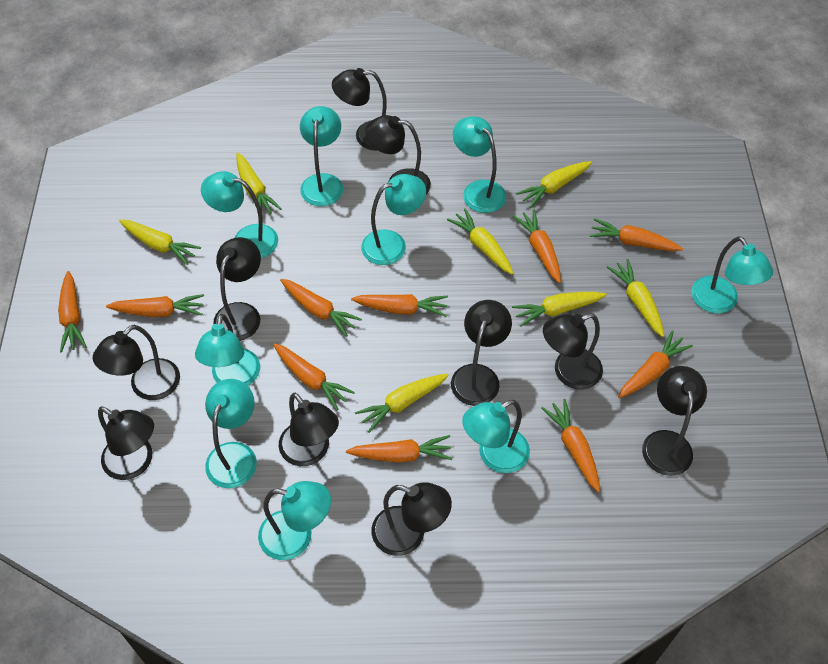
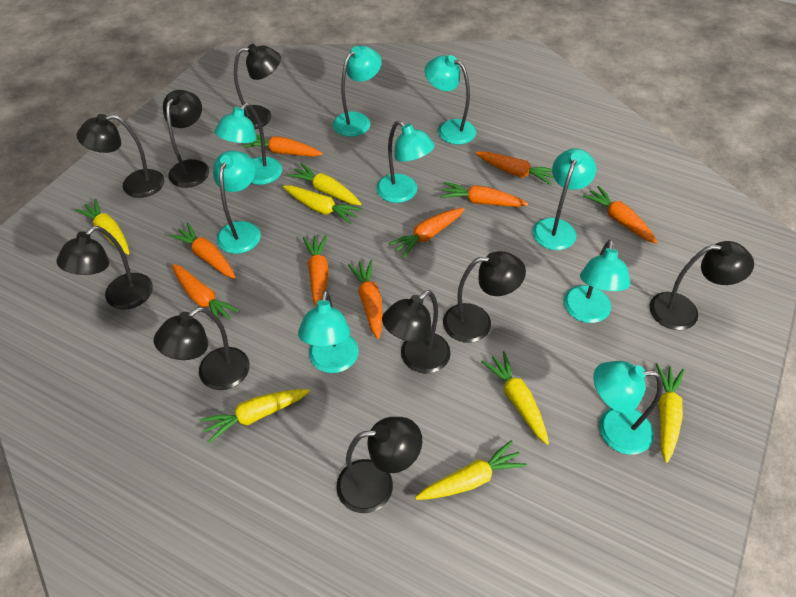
black lamp: [93,325,180,400] [98,407,154,480] [213,237,261,341] [279,393,339,466] [332,68,387,151] [365,115,431,194] [371,482,452,556] [451,300,512,406] [543,313,603,389] [642,366,707,476] = 10 -> [56,226,153,310] [76,114,164,198] [154,307,250,390] [163,90,209,188] [234,44,281,129] [336,417,422,513] [382,290,451,374] [443,251,526,343] [650,241,754,330] = 9
orange carrot: [58,271,87,353] [106,294,204,317] [273,343,355,410] [280,279,362,337] [346,435,452,463] [351,294,448,317] [513,209,561,283] [541,399,600,492] [590,218,683,252] [618,330,693,398] = 10 -> [169,222,236,279] [172,264,240,320] [242,135,323,157] [303,235,329,306] [348,260,382,339] [388,208,465,258] [440,182,528,207] [476,151,554,185] [583,186,658,244] = 9

